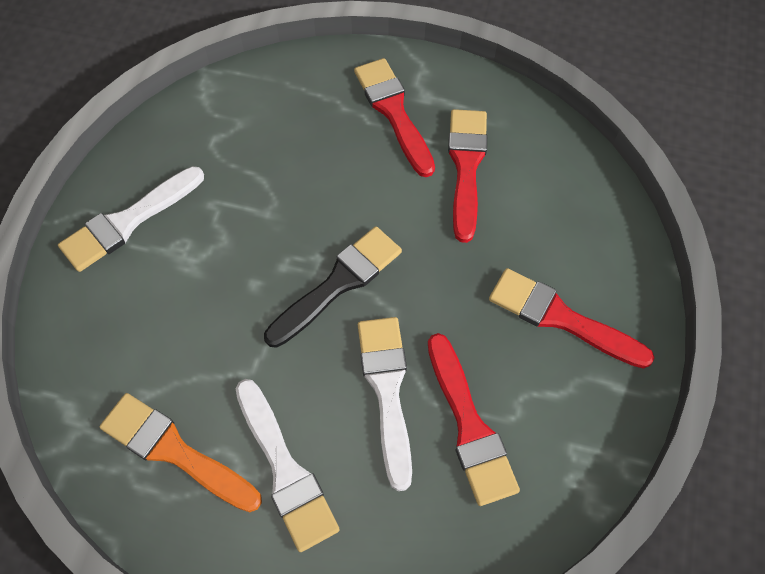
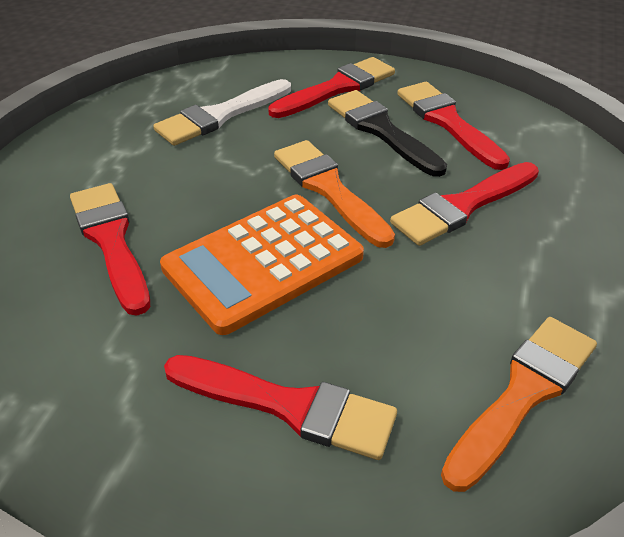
orange brush: [99,393,262,512] = 1 -> [274,140,395,248] [441,317,597,492] = 2
orange calculator: none = 0 -> [160,195,364,335] = 1
red brush: [354,58,435,177] [428,333,520,506] [448,109,487,243] [489,268,654,369] = 4 -> [70,183,150,316] [164,355,397,460] [268,57,395,118] [390,162,539,246] [397,82,510,170] = 5
white brush: [58,166,204,272] [235,379,340,552] [358,317,412,491] = 3 -> [153,79,291,146] = 1

